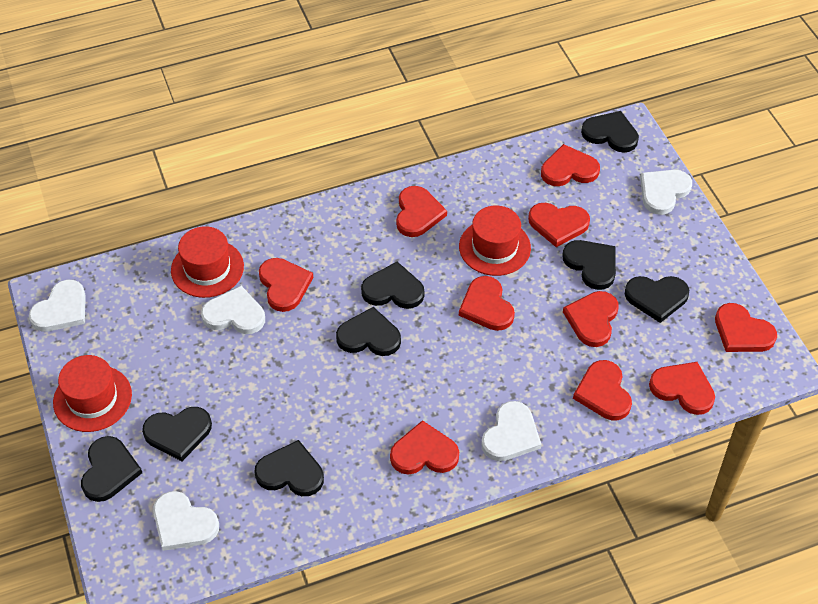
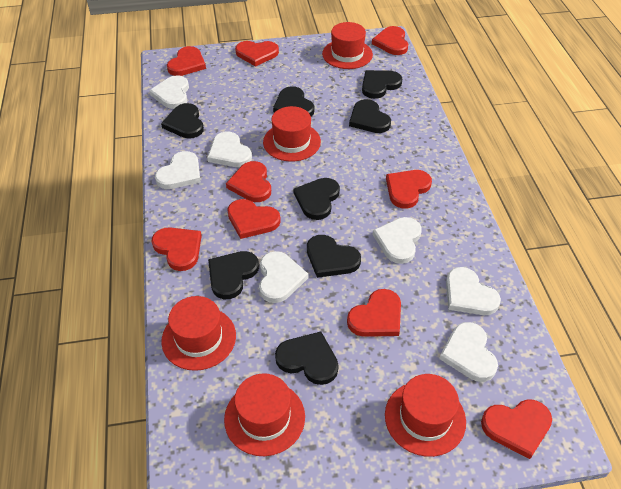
red hat: [53,355,132,432] [171,226,244,298] [459,206,531,276] = 3 -> [161,296,236,371] [224,373,305,456] [263,106,321,162] [322,22,373,69] [385,374,466,457] = 5
red heart: [259,258,313,312] [390,420,459,474] [396,186,447,237] [459,276,515,331] [528,203,590,247] [541,144,600,186] [563,291,618,347] [573,360,632,420] [649,362,715,415] [715,303,777,352] = 10 -> [152,227,202,271] [167,46,206,76] [226,161,271,202] [227,199,281,239] [235,41,279,67] [347,289,401,337] [372,26,408,55] [386,170,432,209] [481,399,552,459] = 9
white heart: [29,280,86,332] [153,491,219,551] [201,286,265,334] [481,401,542,461] [640,170,692,215] = 5 -> [149,75,189,109] [155,151,201,189] [207,131,252,167] [259,251,308,303] [373,217,422,264] [439,322,498,382] [446,267,501,315] = 7

